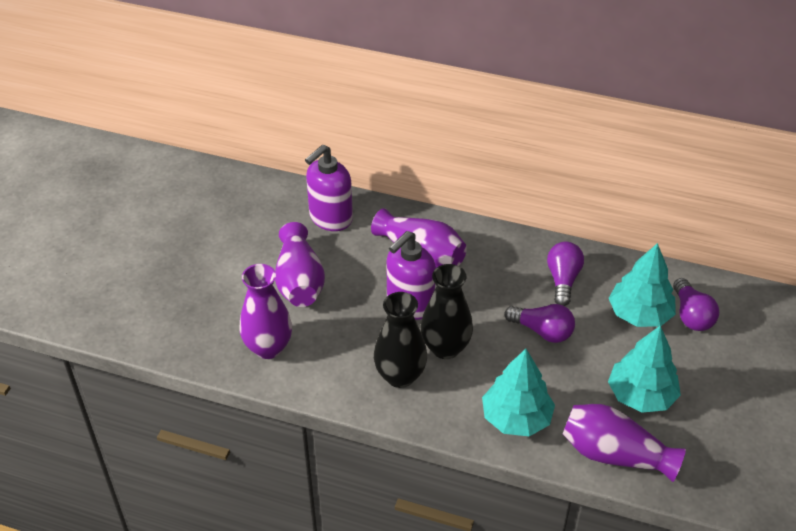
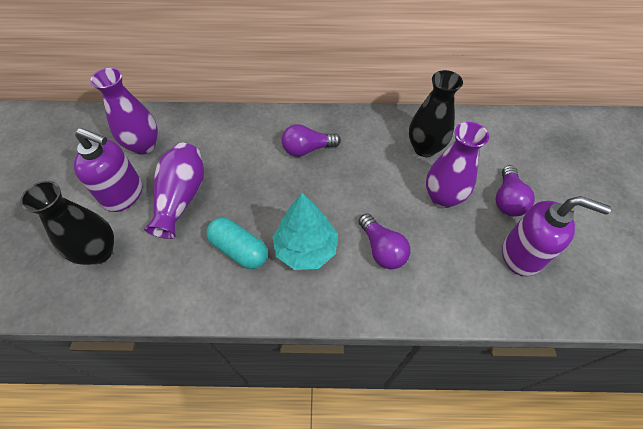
purple vase: [240,264,292,359] [275,222,325,307] [371,208,467,268] [563,404,686,482] = 4 -> [90,68,158,155] [144,143,204,239] [426,122,489,208] = 3
turquoise capsule: none = 0 -> [206,217,268,269] = 1
turquoise tree: [482,349,555,436] [608,325,681,413] [609,243,676,327] = 3 -> [272,193,338,270] = 1

